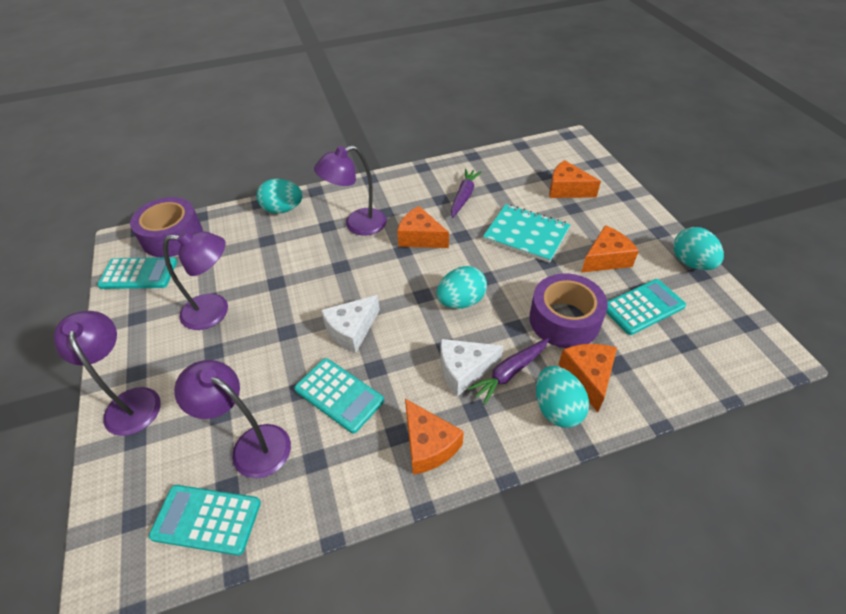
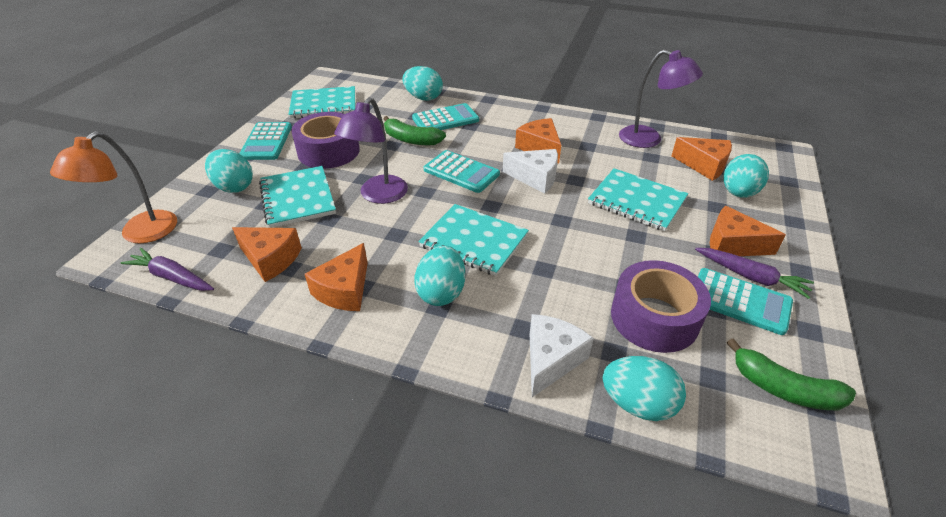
green banana: none = 0 -> [383,116,446,145] [727,338,856,410] = 2
orange lamp: none = 0 -> [50,131,177,243] = 1
purple lamp: [54,311,161,436] [163,230,228,330] [174,360,291,478] [314,145,387,236] = 4 -> [334,97,408,204] [619,50,703,148] = 2
turquoise egg: [257,179,303,214] [437,266,487,309] [536,366,589,428] [673,227,724,270] = 4 -> [205,149,253,193] [403,66,443,101] [414,245,465,306] [602,356,686,421] [723,154,769,198] = 5
turquoise notebook: [483,204,570,263] = 1 -> [259,166,336,228] [288,86,355,119] [418,204,529,276] [588,168,688,231] = 4

